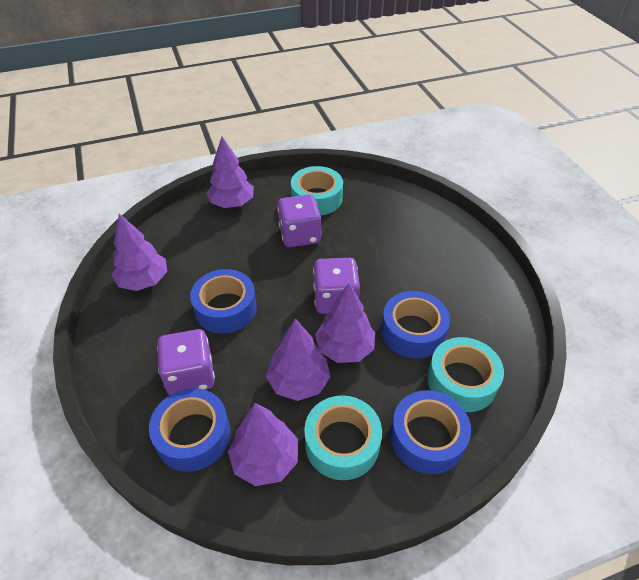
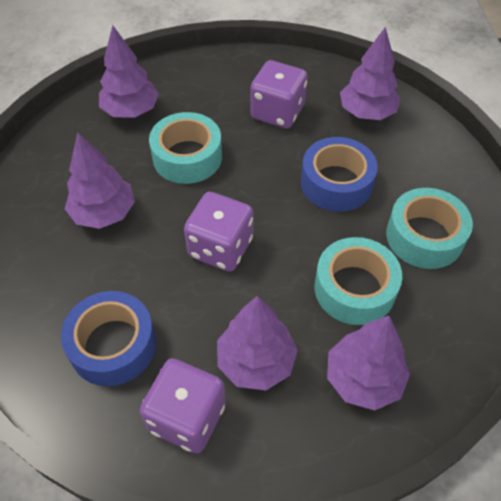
blue tape: [149,388,230,472] [190,269,257,333] [381,291,450,359] [390,390,471,474] = 4 -> [61,291,156,386] [301,137,378,212] = 2

